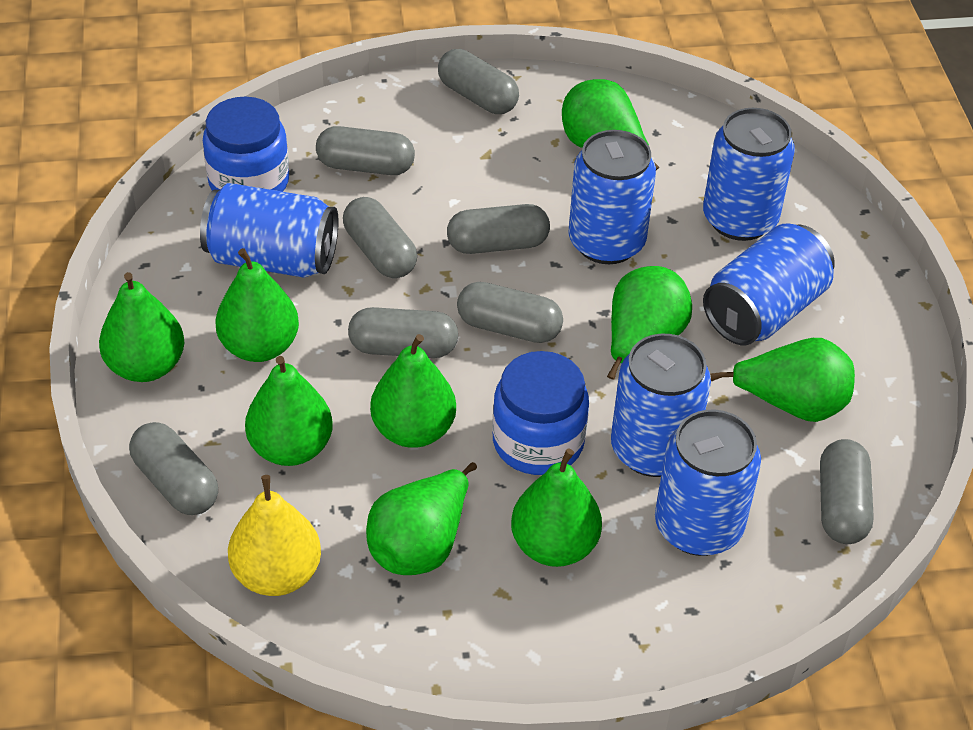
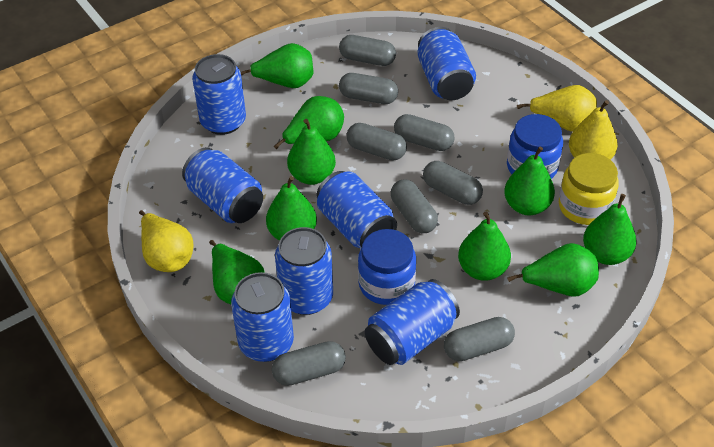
blue can: [200,183,339,278] [568,130,656,264] [611,334,711,477] [655,410,761,556] [703,108,795,241] [703,223,835,345] = 6 -> [182,147,263,223] [192,54,246,135] [231,272,294,362] [275,227,333,315] [317,171,397,248] [365,279,460,365] [417,27,476,100] = 7
yellow jar: none = 0 -> [559,153,619,225] = 1
yellow pear: [228,475,321,596] = 1 -> [139,210,194,272] [517,85,597,131] [569,100,618,160] = 3

